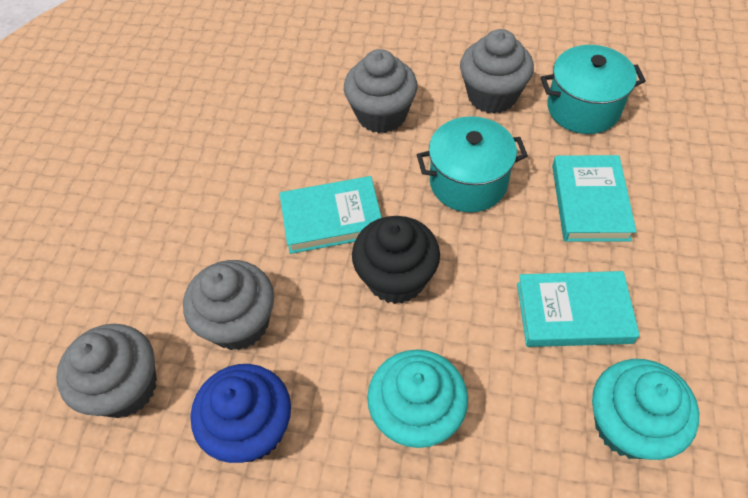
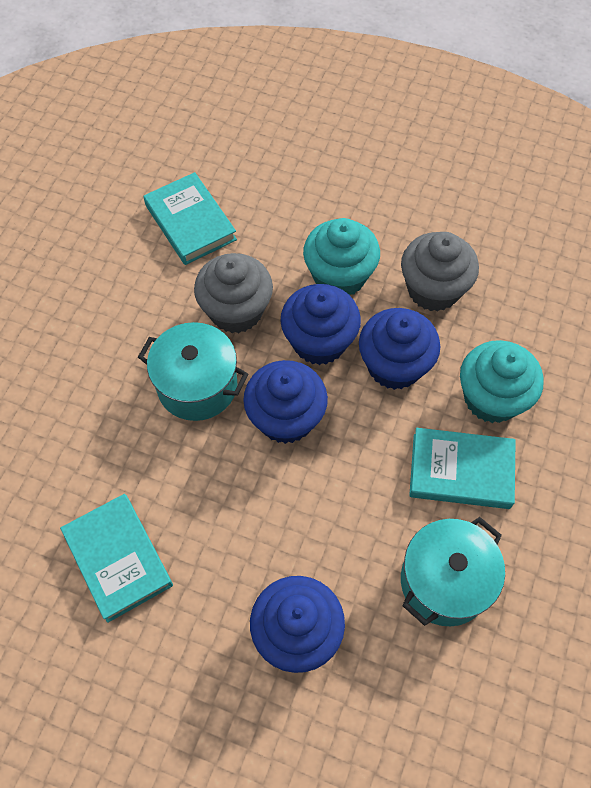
black cupcake: [352,216,440,304] = 1 -> none = 0
blue cupcake: [191,364,291,463] = 1 -> [243,360,328,444] [250,576,345,673] [280,284,361,365] [359,308,440,390] = 4
grey cupcake: [56,324,157,418] [183,260,274,350] [344,49,418,133] [460,29,534,114] = 4 -> [194,253,273,333] [401,232,479,312] = 2

